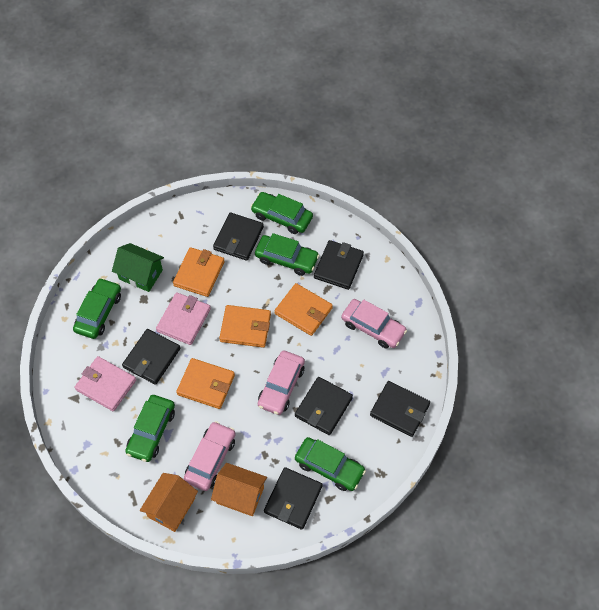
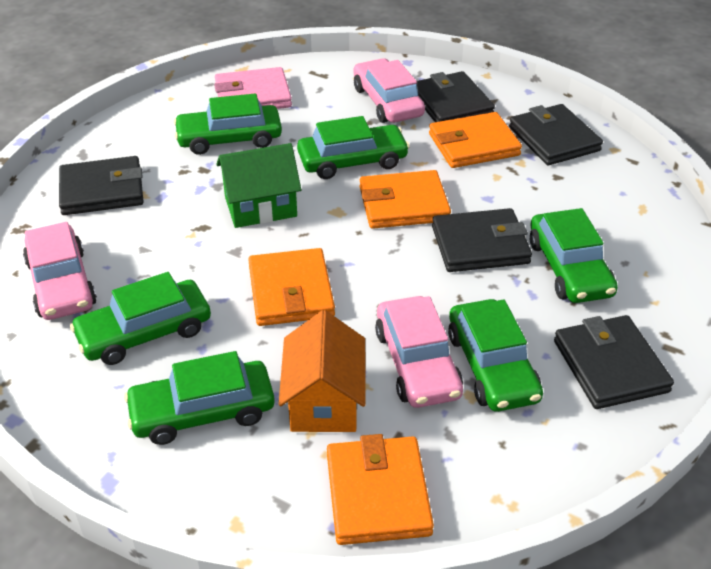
black wallet: [122,329,180,385] [213,212,264,261] [264,467,323,529] [295,377,353,435] [314,240,364,290] [370,381,430,437] = 6 -> [59,156,144,215] [417,71,495,122] [432,208,532,272] [509,104,603,165] [554,315,674,409] = 5
green car: [73,278,121,339] [125,395,175,462] [251,192,313,234] [255,233,319,276] [295,437,366,491] = 5 -> [70,272,211,365] [124,351,275,445] [174,93,282,155] [297,116,410,179] [448,299,543,412] [530,208,618,303] = 6
orange house: [140,473,198,532] [211,463,267,516] = 2 -> [279,310,366,432] = 1
pink wallet: [75,356,136,411] [156,292,211,345] = 2 -> [214,67,292,109] = 1

